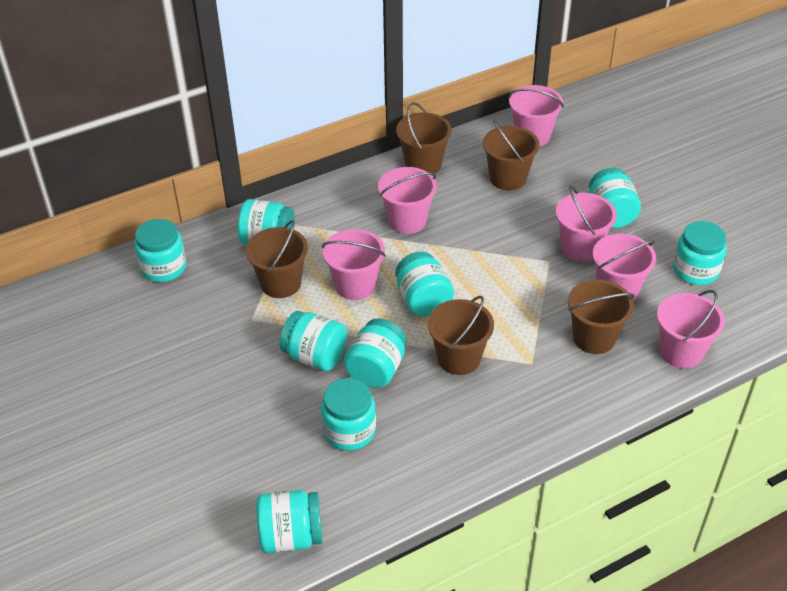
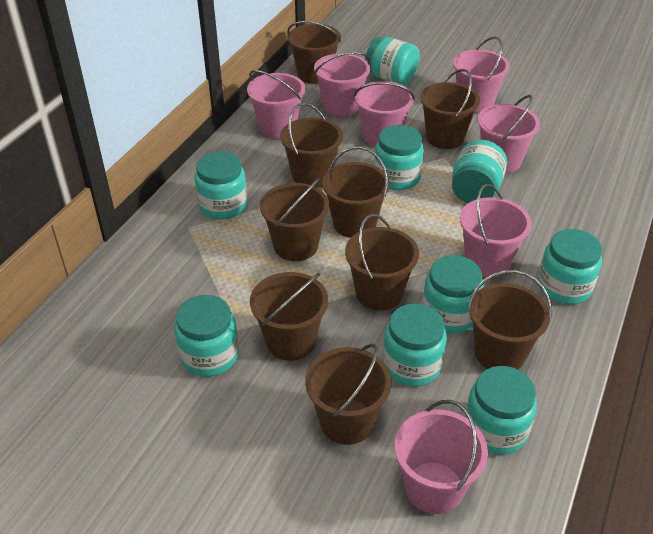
brown bucket: [246,220,308,298] [396,102,452,174] [428,296,494,375] [483,120,539,191] [568,279,634,354] = 5 -> [250,272,328,361] [260,178,329,261] [280,103,343,188] [287,21,341,84] [305,343,392,445] [322,146,390,238] [345,214,419,311] [420,69,480,149] [468,270,552,370] = 9
pink bucket: [322,229,386,300] [378,167,437,234] [509,85,564,147] [556,185,617,262] [593,234,656,301] [657,290,725,369] = 6 -> [247,70,305,139] [314,52,370,117] [354,81,415,147] [395,400,488,514] [453,36,510,113] [460,184,532,277] [478,95,540,173] = 7

